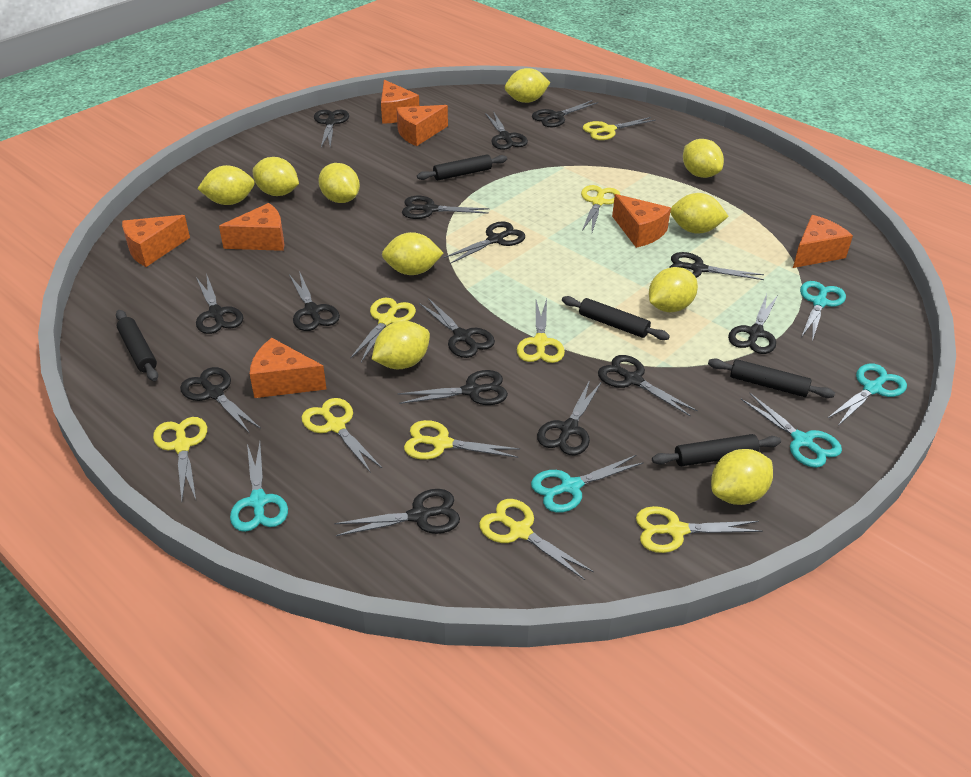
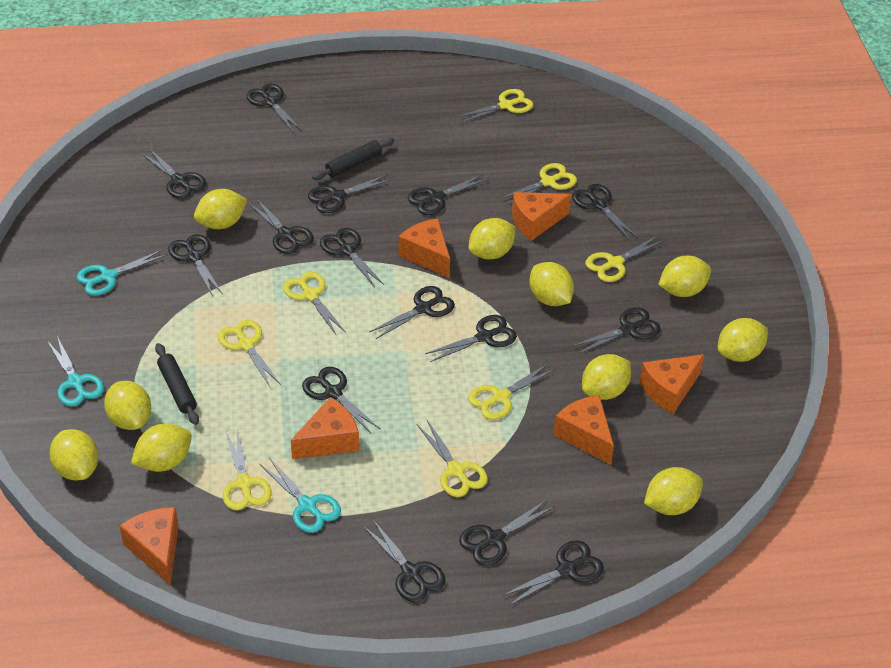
black rolling pin: [116,310,158,381] [417,155,507,180] [562,296,670,340] [652,434,781,466] [708,359,835,398] = 5 -> [155,343,199,425] [312,137,394,180] = 2
orange cheese: [122,215,190,267] [219,203,284,251] [250,338,327,398] [381,80,419,124] [396,105,448,146] [612,194,671,248] [793,215,853,268] = 7 -> [119,507,179,585] [291,397,359,459] [398,218,450,278] [512,192,572,241] [553,395,614,465] [639,354,705,414] = 6
turquoise scissors: [230,442,288,532] [531,455,644,513] [741,393,842,468] [800,281,846,341] [827,363,907,426] = 5 -> [47,336,104,407] [77,249,168,296] [260,458,341,533] = 3
yellow scissors: [153,417,207,501] [301,398,382,473] [350,298,416,362] [404,420,520,460] [479,499,594,580] [517,299,565,363] [581,185,620,232] [583,117,656,140] [636,506,762,553] = 9 -> [218,320,281,388] [223,429,272,510] [283,272,346,336] [417,420,488,497] [456,89,533,123] [468,363,556,420] [499,163,577,206] [585,236,665,282] = 8

